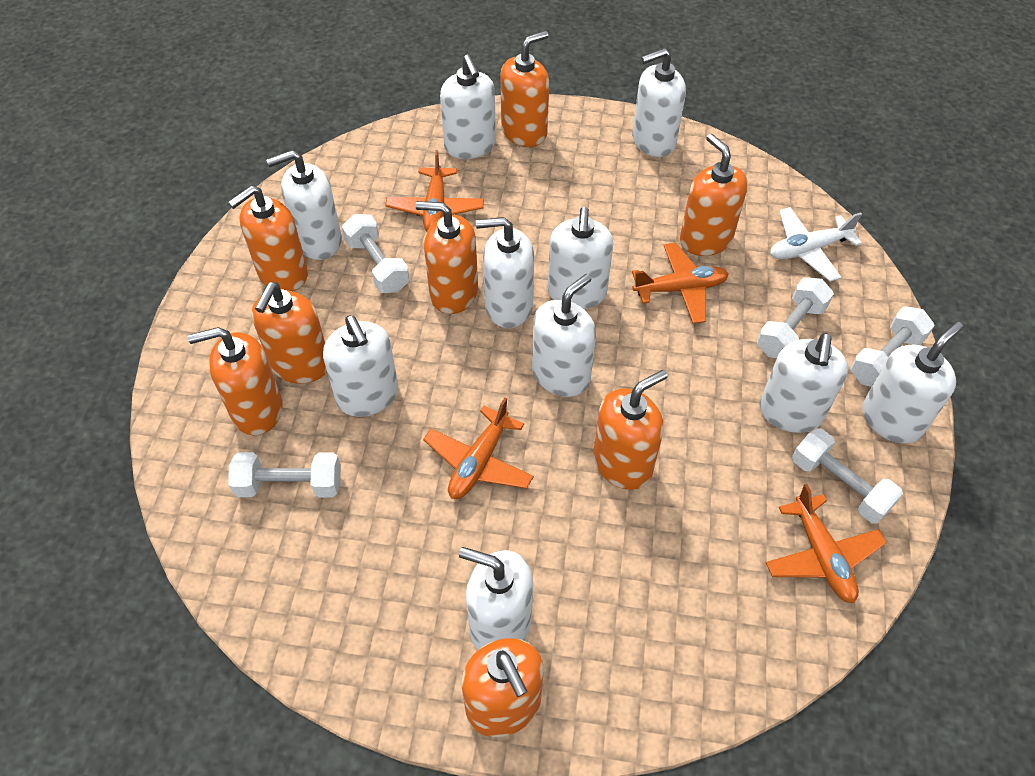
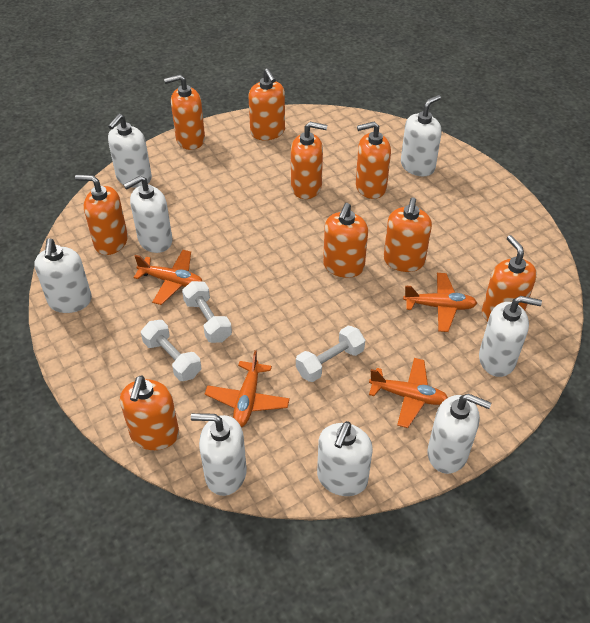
orange soap dispenser: [188,327,283,435] [228,185,308,291] [251,282,327,384] [415,201,478,314] [461,638,544,737] [501,31,549,147] [593,370,668,490] [680,134,748,256] = 8 -> [75,175,128,255] [120,375,179,450] [164,74,205,150] [249,68,285,140] [291,122,327,199] [323,203,368,278] [356,122,391,199] [384,197,432,272] [482,235,537,321] = 9
white dumbbell: [228,452,341,497] [342,214,410,293] [757,277,834,358] [792,428,903,524] [850,306,935,387] = 5 -> [141,320,201,381] [182,281,232,343] [296,326,365,382] = 3
white plane: [770,207,862,282] = 1 -> none = 0
white soap dispenser: [266,150,342,260] [323,315,398,417] [440,55,496,159] [459,547,533,650] [476,217,534,328] [532,274,596,397] [548,207,613,309] [632,48,686,157] [760,333,848,433] [862,322,963,444] = 10 -> [34,238,92,313] [108,114,152,187] [124,176,172,253] [191,413,247,496] [317,421,373,496] [401,95,442,176] [428,394,491,474] [479,296,542,377] = 8

